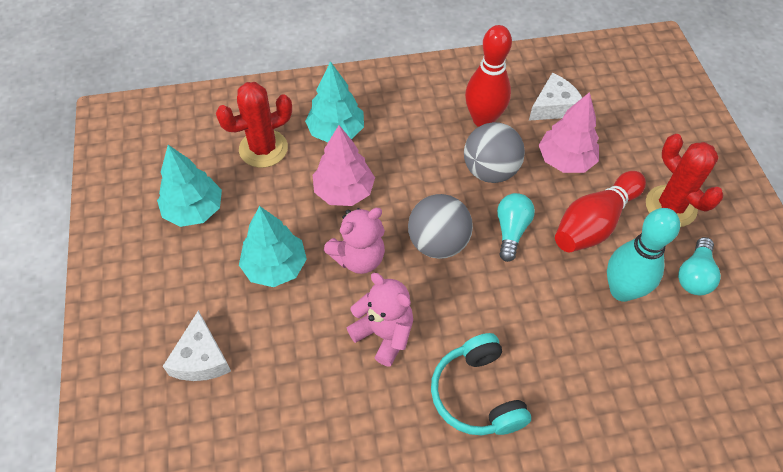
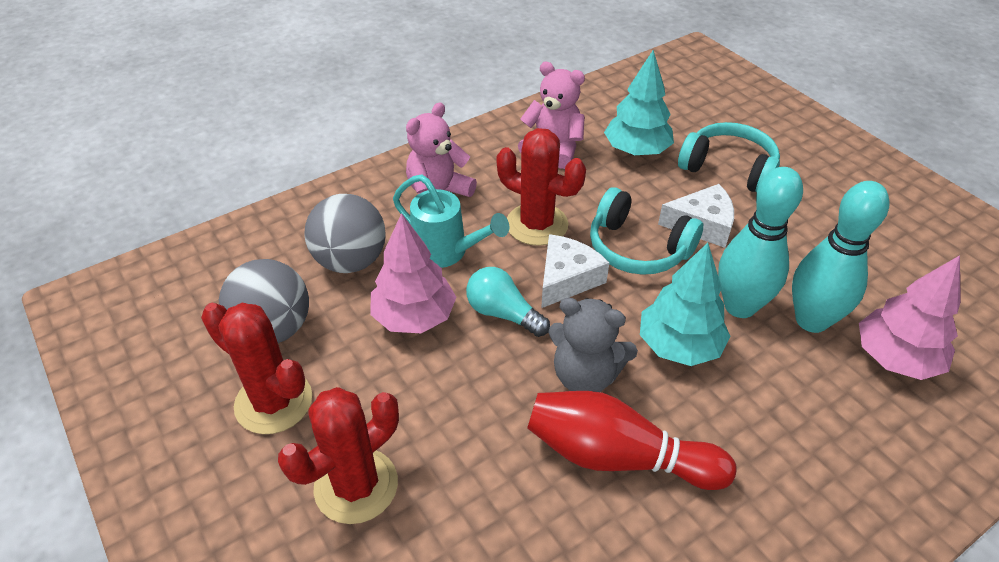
grey teddy bear: none = 0 -> [548,298,638,392] = 1
red bowling pin: [465,25,512,127] [555,171,646,252] = 2 -> [527,391,736,490] = 1
red cactus: [216,82,292,168] [646,134,723,227] = 2 -> [201,303,312,434] [278,387,399,524] [497,128,586,246] = 3
turquoise bowling pin: [607,208,680,302] = 1 -> [718,167,803,318] [792,181,889,333] = 2
turquoise headphones: [431,333,531,435] = 1 -> [590,187,703,275] [678,122,780,192] = 2
turquoise light bulb: [497,193,535,262] [678,237,721,295] = 2 -> [466,267,550,337] = 1
turquoise tree: [157,145,222,227] [239,206,307,287] [305,61,364,142] = 3 -> [604,50,674,156] [640,243,730,366] = 2
turquoise watering can: none = 0 -> [393,174,509,268] = 1

